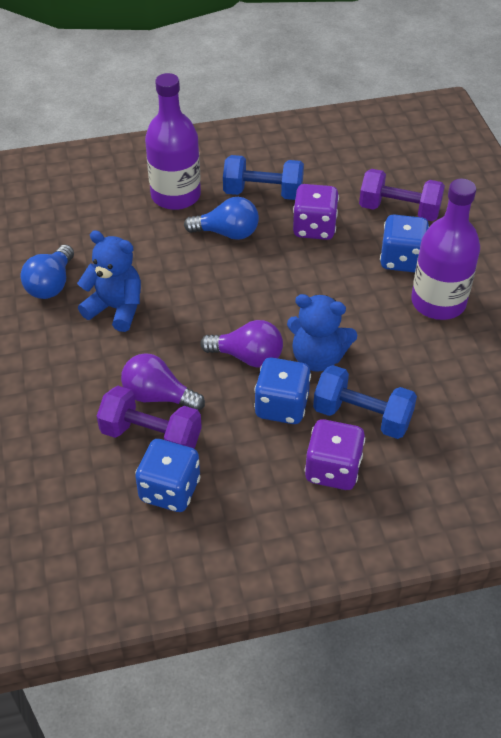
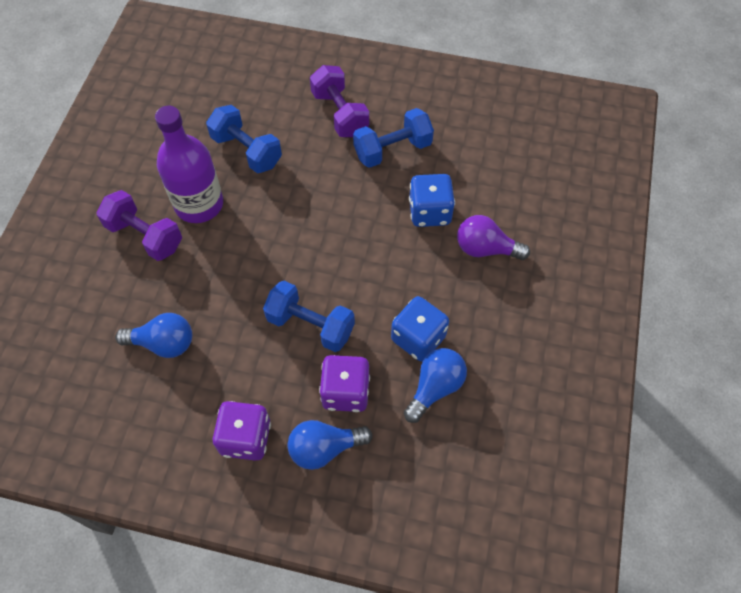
blue dice: [135,439,200,512] [254,357,311,424] [380,215,429,273] = 3 -> [391,296,449,361] [409,174,455,227] = 2
blue dumbbell: [223,155,304,200] [313,365,417,439] = 2 -> [206,105,282,173] [263,281,355,352] [353,108,434,168] = 3
blue light bulb: [20,245,74,299] [184,197,259,240] = 2 -> [115,313,192,358] [288,420,372,470] [404,348,467,423] = 3
blue teddy bear: [77,230,141,332] [287,294,357,372] = 2 -> none = 0
purple bottle: [145,73,201,210] [411,179,480,320] = 2 -> [155,106,223,223] = 1
purple light bulb: [121,353,205,411] [201,320,283,368] = 2 -> [457,215,530,260] = 1

